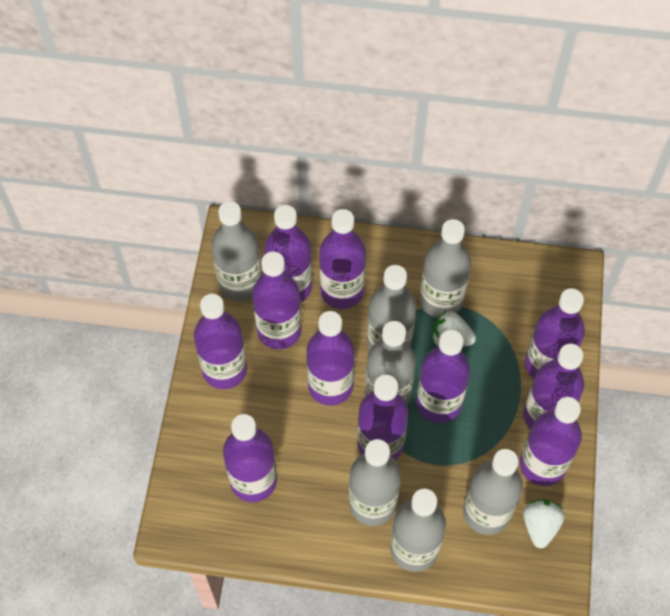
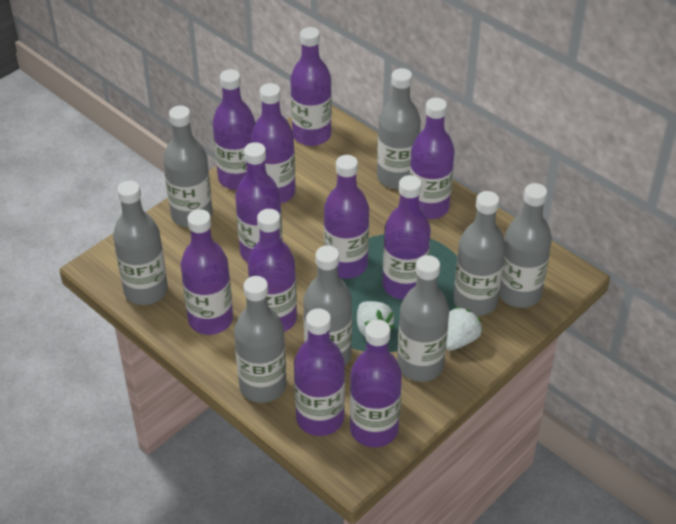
grey bottle: [211,201,261,302] [349,439,401,526] [365,321,416,405] [367,265,416,351] [390,489,446,572] [419,219,471,318] [463,449,523,535] = 7 -> [113,181,168,305] [163,105,213,227] [234,276,287,403] [303,246,352,366] [377,68,421,189] [397,255,449,382] [453,191,506,316] [499,183,552,308] = 8

